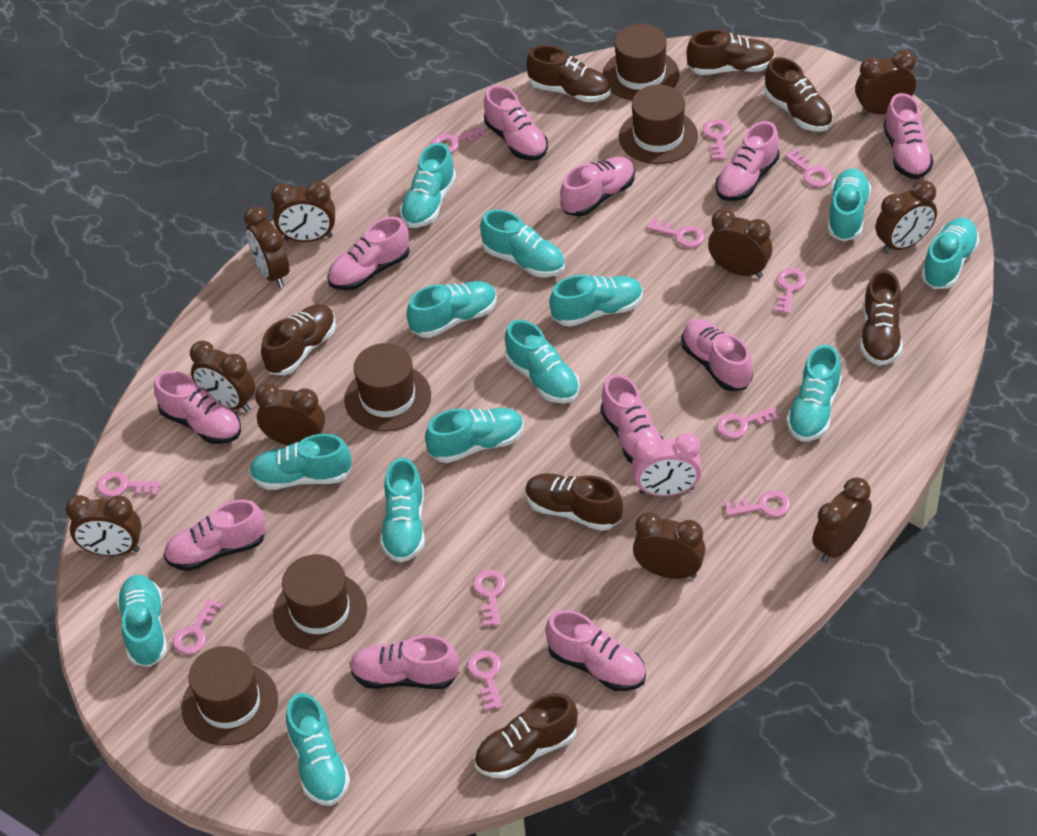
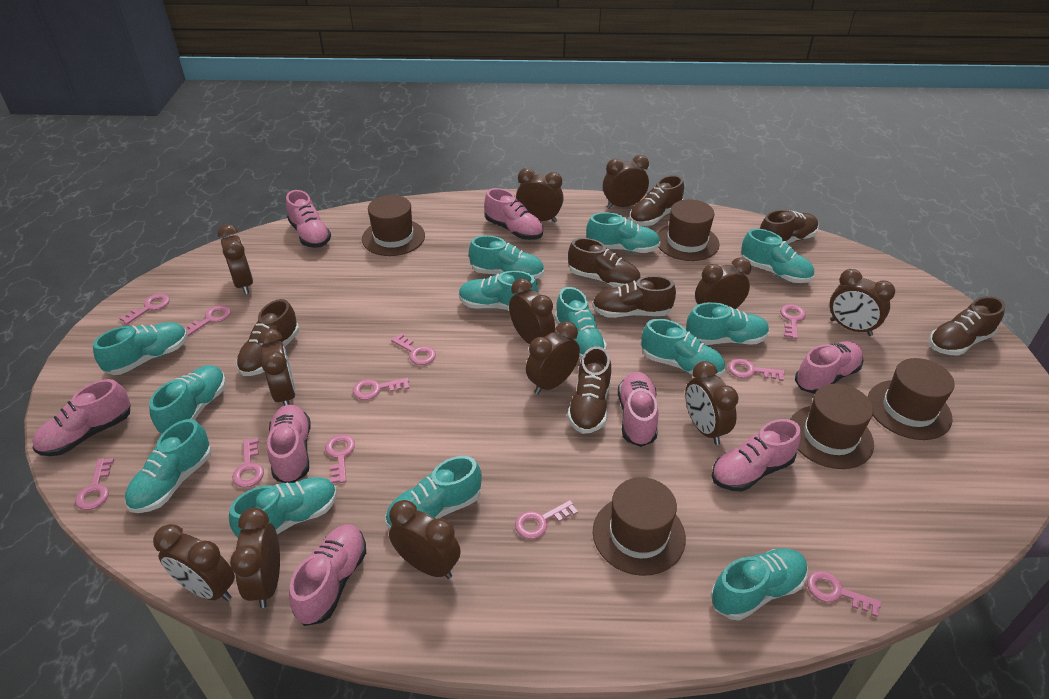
brown clock: [66,495,142,556] [190,341,255,412] [244,206,289,288] [255,383,325,446] [271,181,335,242] [633,512,706,579] [708,209,772,278] [812,478,872,563] [855,50,916,116] [876,180,937,254] = 10 -> [153,524,235,601] [218,224,253,295] [230,508,280,608] [258,328,296,406] [389,500,461,579] [509,278,555,344] [516,168,564,223] [526,321,580,394] [603,155,649,209] [685,361,739,445] [695,257,751,309] [830,269,895,336] = 12
pink clock: [632,433,702,496] = 1 -> none = 0
pink shoe: [154,371,241,444] [163,500,266,571] [327,217,410,291] [350,635,459,689] [484,85,548,161] [545,610,646,691] [560,157,635,217] [600,374,663,463] [682,319,753,391] [716,121,780,201] [883,93,934,179] = 11 -> [32,379,130,456] [267,405,311,483] [286,190,331,248] [289,525,366,626] [485,188,543,240] [618,372,658,447] [712,419,801,492] [795,341,864,394] = 8

